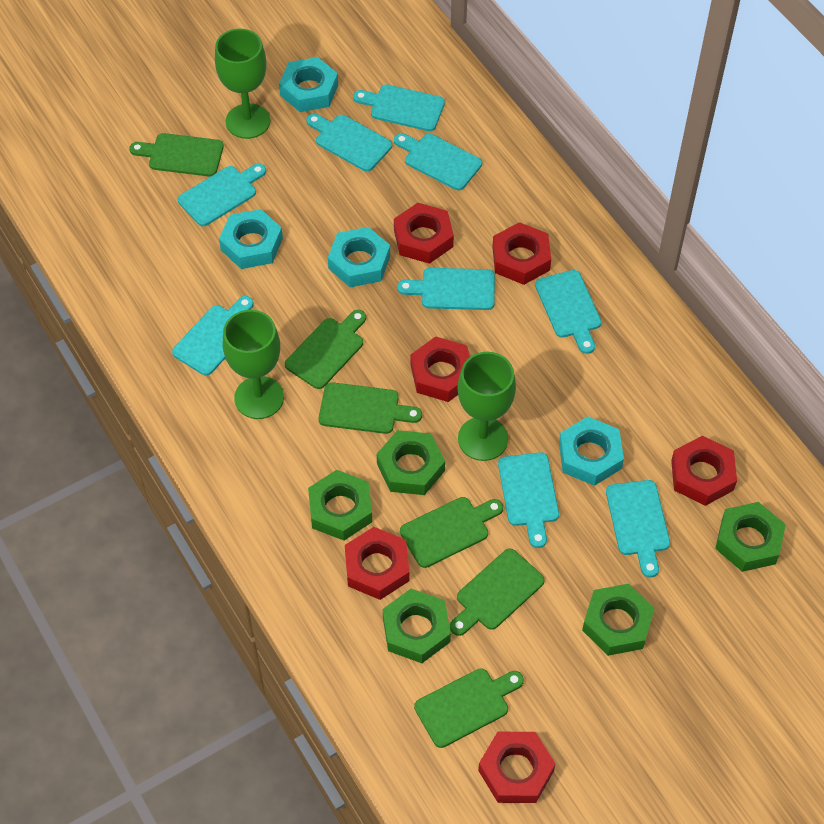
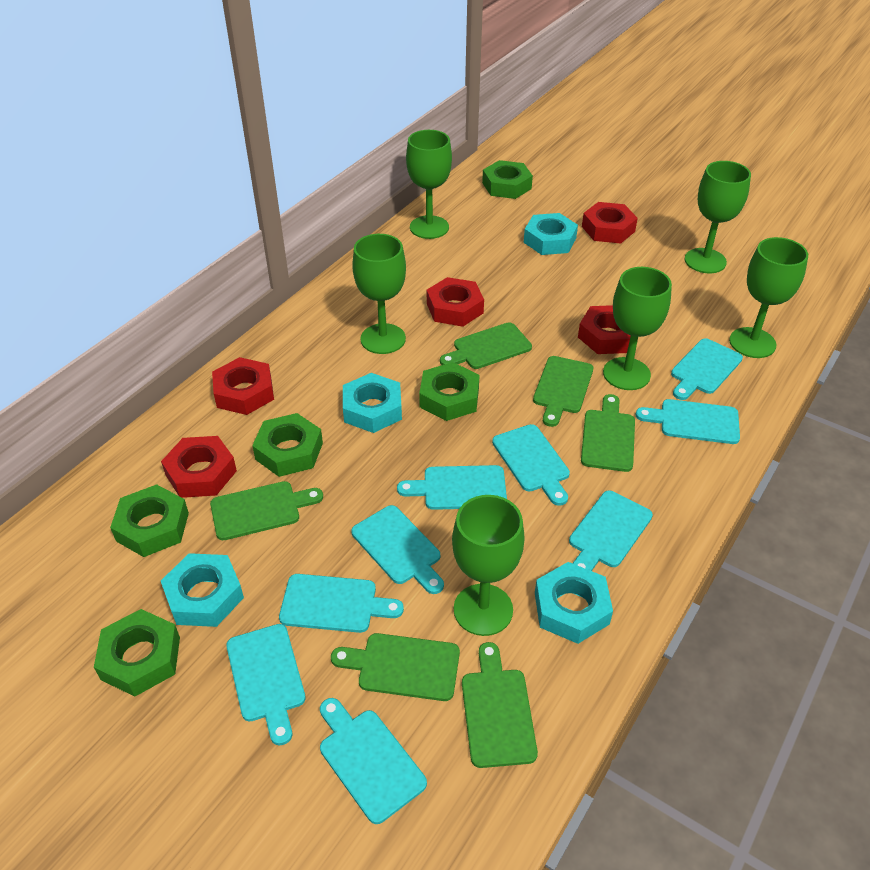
green goblet: [215,29,270,139] [223,310,284,419] [458,352,516,461] = 3 -> [352,234,406,354] [406,130,452,239] [452,495,525,636] [603,267,672,390] [685,161,751,273] [729,237,808,358] = 6
red nut: [345,527,409,600] [394,203,454,264] [411,336,470,402] [478,732,556,803] [492,222,551,285] [671,436,737,506] = 6 -> [161,436,237,498] [212,357,274,415] [427,277,484,327] [578,305,631,354] [582,202,638,244] = 5

